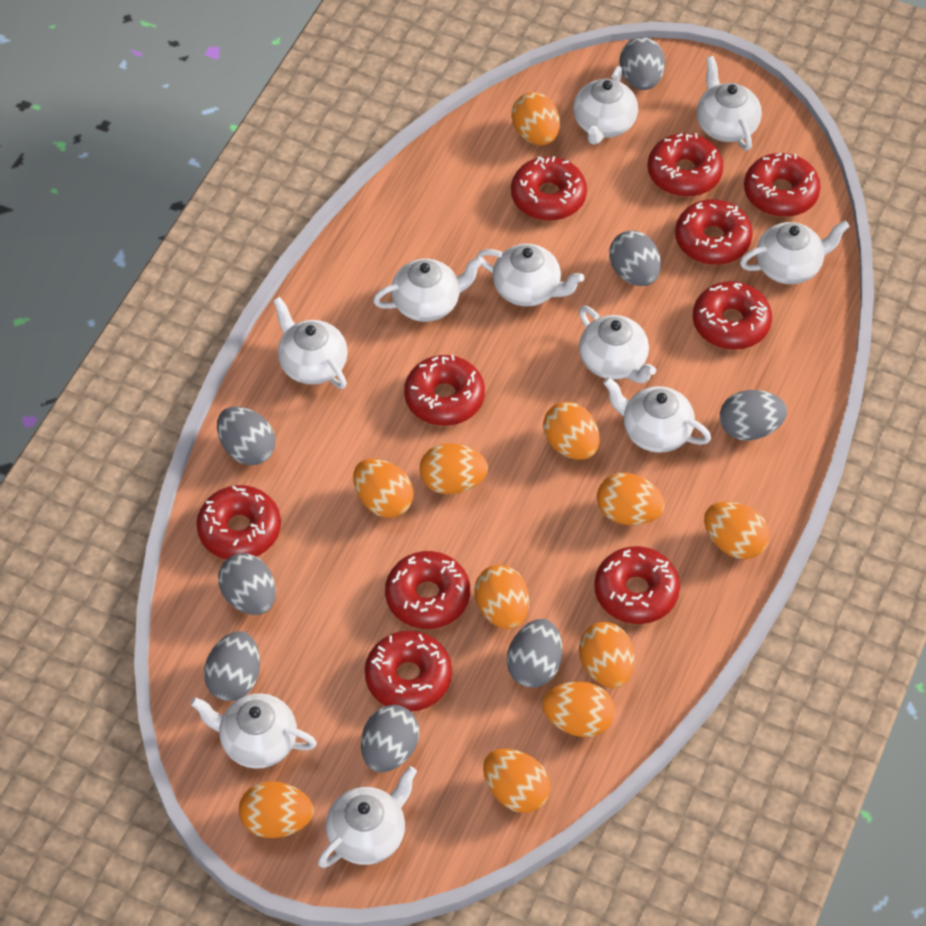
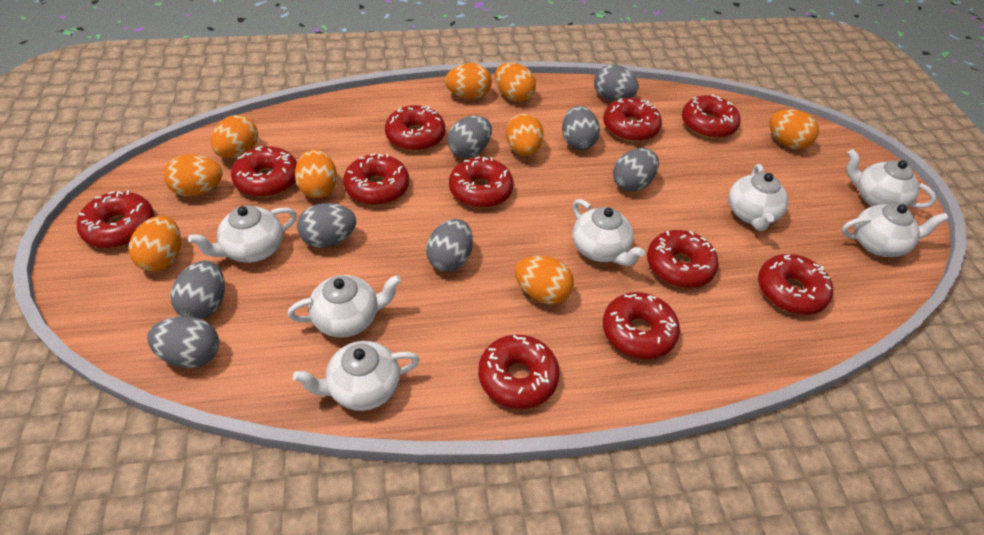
orange egg: [239,781,313,838] [353,458,413,518] [420,443,488,494] [474,565,529,629] [483,749,551,813] [511,92,560,145] [542,681,615,737] [543,401,600,460] [579,622,635,688] [597,473,665,525] [704,502,770,559] = 11 -> [128,216,181,272] [164,154,222,197] [211,115,258,158] [295,149,337,198] [445,63,492,99] [495,62,536,102] [506,113,544,156] [515,256,574,304] [769,109,819,149] = 9
red donut: [197,485,281,560] [365,631,452,711] [385,551,470,629] [404,355,485,426] [511,156,587,221] [594,546,680,624] [648,133,723,197] [675,199,753,265] [693,281,772,350] [744,153,821,217] = 10 -> [76,190,154,248] [231,146,297,197] [343,153,409,205] [385,105,445,151] [449,156,514,208] [478,335,560,409] [603,98,662,142] [603,292,680,359] [647,230,719,288] [682,94,741,139] [758,254,833,315] = 11
white teapot: [190,693,317,769] [273,297,348,389] [318,766,417,868] [373,256,483,322] [477,244,584,307] [573,66,638,145] [579,306,656,383] [603,377,711,453] [697,56,762,151] [740,221,850,284] = 10 -> [188,205,297,263] [288,275,401,338] [293,341,420,411] [572,199,645,266] [729,164,788,231] [842,204,949,257] [847,149,937,208] = 7

